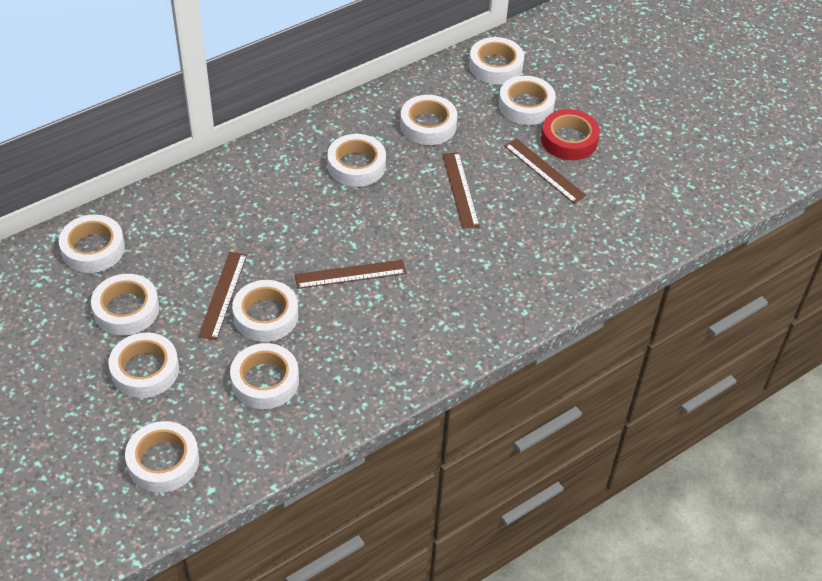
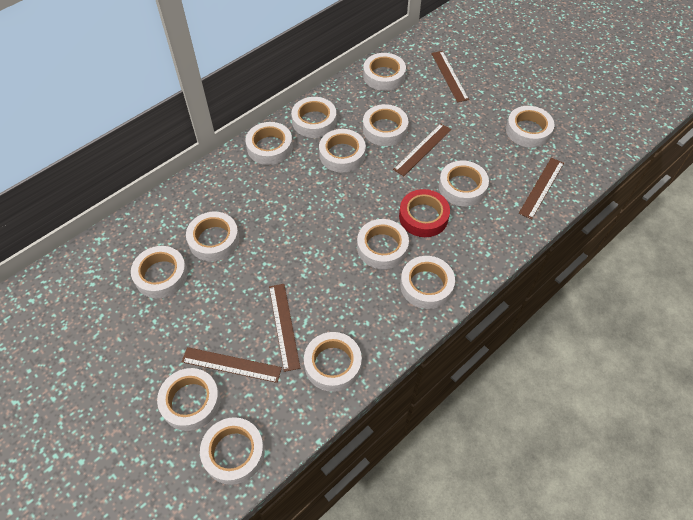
brown ruler: [198,252,247,340] [295,259,406,289] [442,152,480,229] [504,138,587,204] = 4 -> [182,347,282,383] [269,284,300,372] [393,123,451,176] [431,51,469,102] [519,158,564,219] = 5
white tape: [59,215,125,273] [91,274,159,336] [108,333,179,398] [125,421,199,493] [230,343,299,409] [232,280,298,342] [327,134,386,187] [400,95,457,145] [469,37,524,84] [499,76,556,125] = 10 -> [131,246,188,298] [157,368,220,431] [186,212,239,261] [200,417,265,485] [245,122,293,165] [291,97,337,138] [304,332,362,392] [319,129,366,172] [357,219,409,269] [363,53,406,91] [363,104,408,146] [400,256,455,309] [439,160,489,206] [506,106,555,148] = 14

